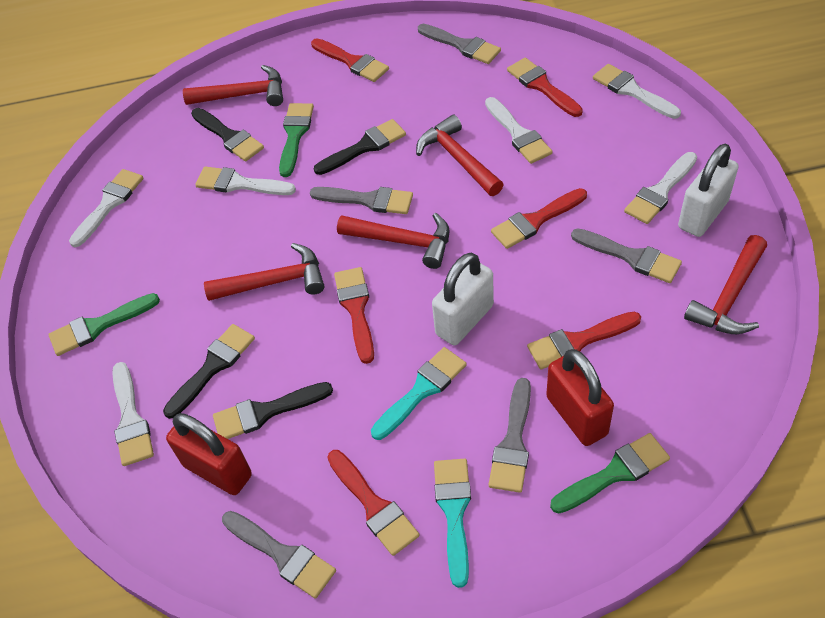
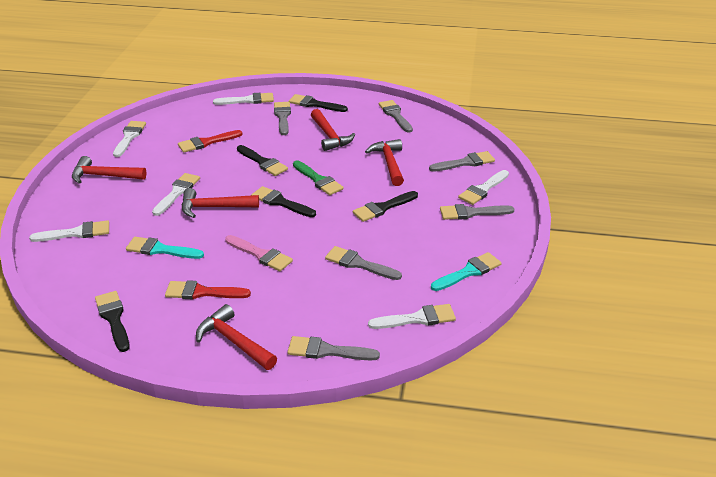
black brush: [163,324,255,419] [191,108,264,162] [213,382,333,439] [314,119,406,175] = 4 -> [95,291,130,352] [237,145,288,176] [252,186,316,217] [289,94,348,112] [353,191,418,222] = 5
green brush: [48,293,160,356] [279,103,314,177] [550,433,670,514] = 3 -> [293,160,344,195] = 1
grey brush: [222,511,336,599] [310,187,413,214] [418,24,501,64] [489,378,531,493] [571,228,682,283] = 5 -> [274,102,291,135] [287,336,380,360] [325,246,402,280] [379,100,413,133] [429,151,495,172] [440,204,514,220] = 6
pink brush: none = 0 -> [225,235,293,271] = 1
red brush: [311,38,389,82] [327,450,420,556] [334,267,374,364] [491,188,587,249] [507,58,583,117] [527,312,641,369] = 6 -> [165,280,251,299] [178,130,242,153] = 2
red padlock: [166,413,252,495] [546,349,614,446] = 2 -> none = 0
white padlock: [432,252,494,345] [678,144,739,237] = 2 -> none = 0

